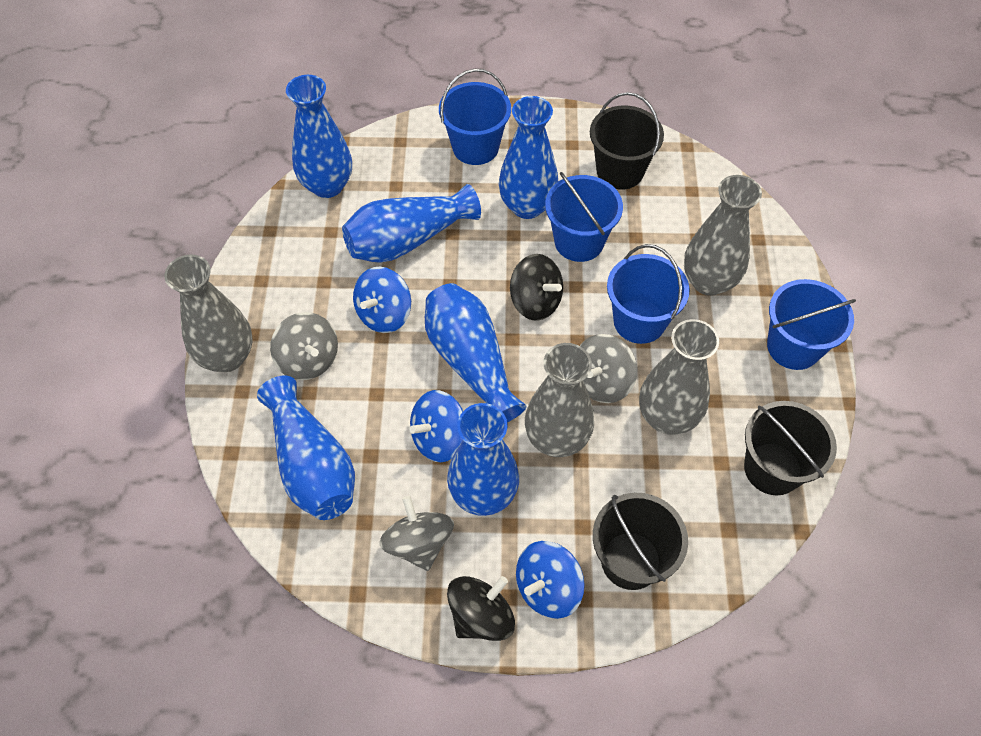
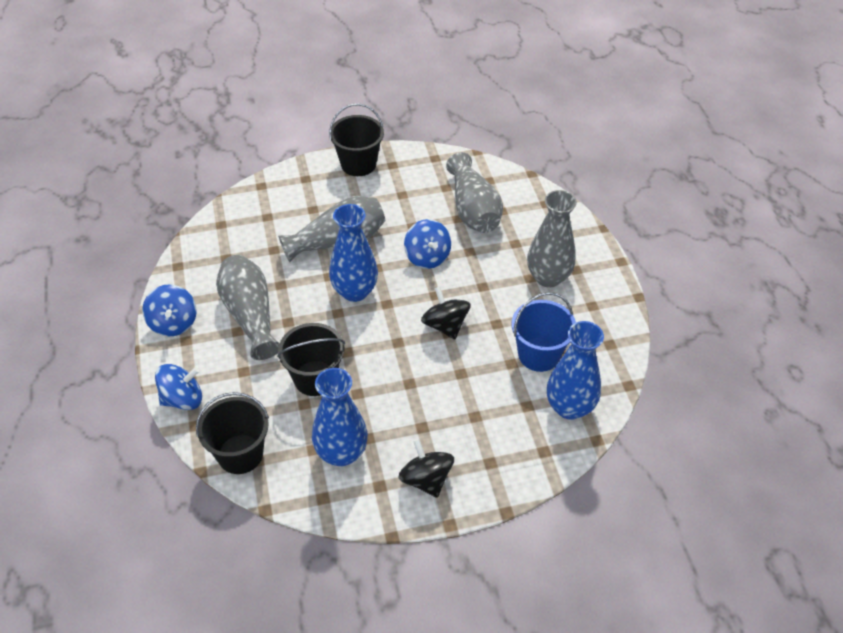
blue bucket: [439,69,511,165] [545,172,623,262] [607,244,690,344] [767,279,856,370] = 4 -> [512,292,576,372] = 1
blue vase: [257,375,355,520] [286,75,352,198] [342,184,481,263] [425,283,527,422] [447,403,519,516] [499,96,558,219] = 6 -> [312,368,368,466] [329,204,378,302] [547,321,604,420] = 3
grey spinning top: [270,312,338,380] [380,496,454,571] [580,334,637,403] = 3 -> none = 0

